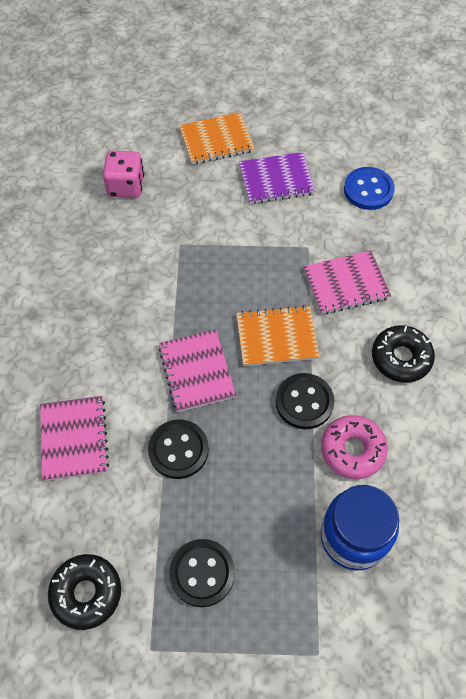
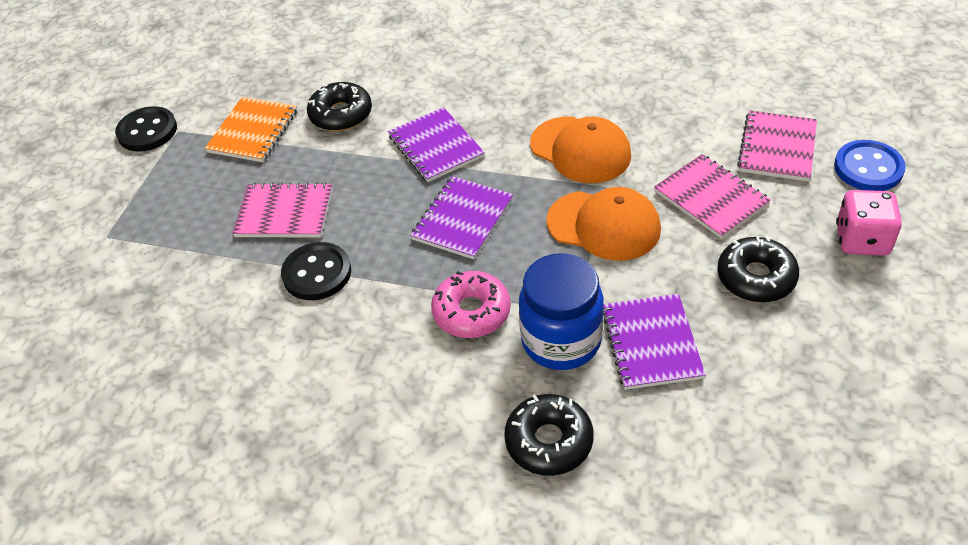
black button: [148,419,209,479] [169,539,235,607] [276,373,334,429] = 3 -> [115,106,177,152] [281,242,351,300] = 2
black donut: [48,554,121,630] [372,325,435,383] = 2 -> [307,82,372,131] [504,394,593,476] [717,236,799,302] = 3
orange cap: none = 0 -> [530,117,631,183] [546,187,661,261] = 2
orange notebook: [179,112,255,165] [236,305,319,366] = 2 -> [205,97,297,162] = 1
purple notebook: [239,152,316,204] = 1 -> [388,107,485,182] [410,176,513,259] [604,294,706,390] = 3

